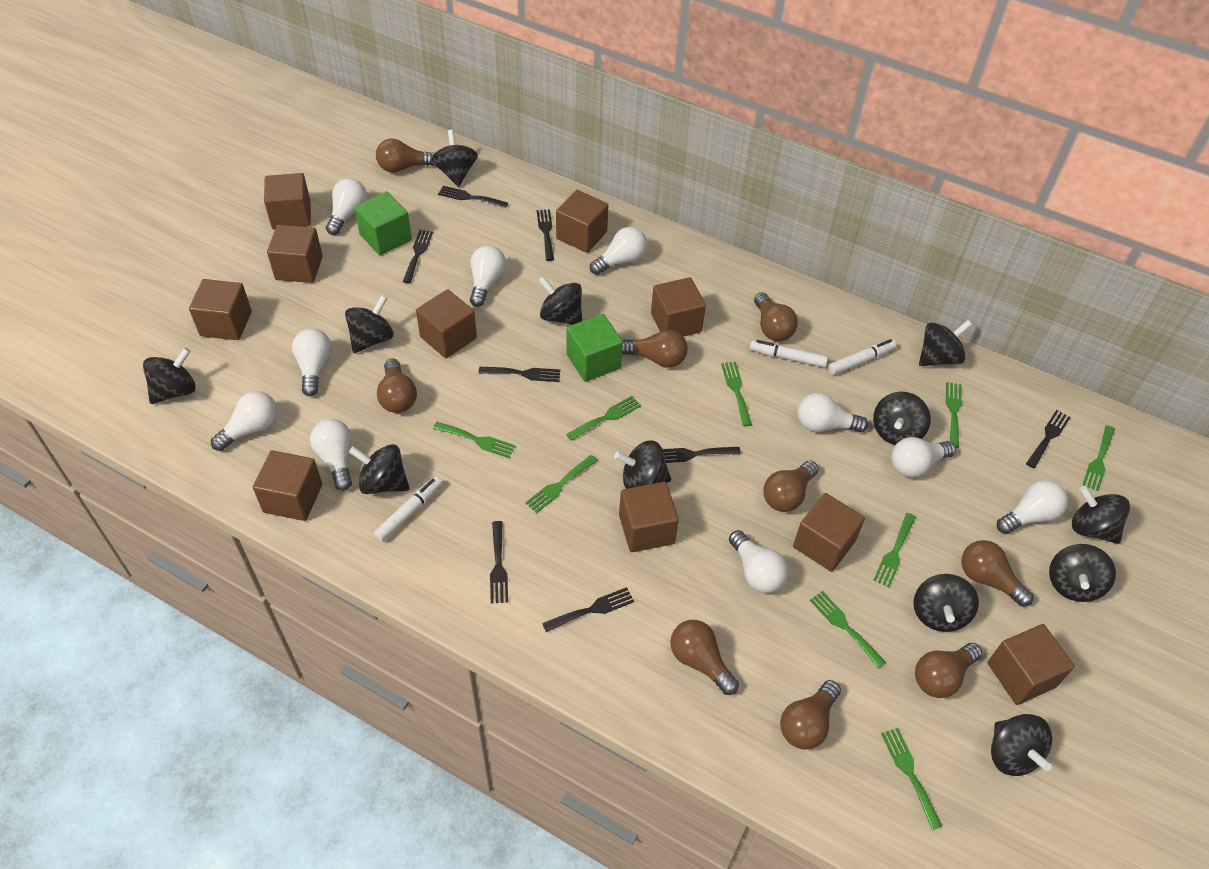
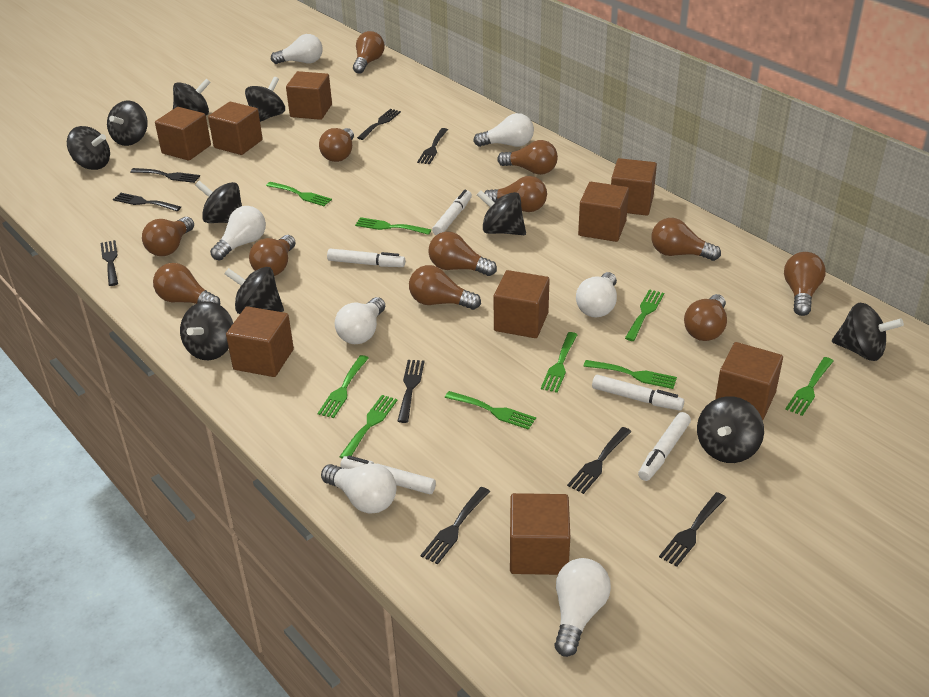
black fork: [403,230,433,283] [438,186,508,208] [479,367,560,382] [490,521,508,603] [537,209,554,261] [542,587,634,632] [663,447,741,463] [1026,410,1071,469] = 8 -> [101,240,118,286] [113,193,181,211] [130,168,200,183] [357,109,401,140] [398,360,424,423] [417,128,448,164] [421,487,490,564] [567,427,632,494] [659,492,726,567] = 9
black spinning top: [143,348,196,404] [345,295,394,353] [349,444,409,494] [431,130,478,187] [538,276,582,325] [614,440,671,489] [873,392,931,445] [913,574,979,632] [919,320,972,366] [991,714,1052,776] [1049,544,1116,602] [1072,486,1130,544] = 12 -> [67,126,110,170] [107,101,148,146] [173,78,211,115] [180,301,233,360] [195,181,242,223] [224,267,284,314] [245,77,285,122] [477,190,526,235] [697,396,764,463] [832,303,904,361] = 10
brown cube: [189,279,252,340] [253,450,322,521] [264,173,311,229] [267,225,323,283] [416,289,477,358] [556,190,608,253] [619,482,679,552] [651,277,706,337] [793,493,865,572] [987,624,1075,705] = 10 -> [155,107,211,161] [208,101,263,155] [226,306,294,377] [286,71,332,120] [494,270,550,338] [510,493,570,575] [578,182,629,242] [611,158,657,216] [715,342,783,420] = 9
brown light bulb: [376,139,435,173] [377,359,417,413] [622,330,688,368] [670,620,739,695] [754,292,798,341] [764,460,819,512] [780,680,841,750] [915,643,982,698] [961,540,1034,607] = 9 -> [142,217,194,256] [153,263,220,305] [249,235,296,276] [319,128,354,162] [353,31,384,74] [409,265,481,310] [429,232,497,276] [484,176,547,212] [497,140,558,175] [651,218,721,261] [684,294,727,341] [784,252,826,316] = 12
green cube: [354,191,412,255] [566,314,623,382] = 2 -> none = 0
white light bulb: [211,391,278,451] [292,328,332,396] [310,419,352,491] [326,178,367,235] [470,245,506,307] [590,227,647,275] [729,530,789,593] [798,393,868,432] [891,437,956,478] [997,480,1068,534] = 10 -> [210,206,266,260] [271,34,323,64] [321,463,397,514] [335,297,385,344] [473,113,534,147] [554,558,611,657] [576,272,617,317] = 7
white marker: [373,477,442,542] [750,340,828,368] [828,339,897,375] = 3 -> [327,249,405,267] [340,456,436,494] [432,190,472,235] [592,375,684,411] [638,412,691,481] = 5

